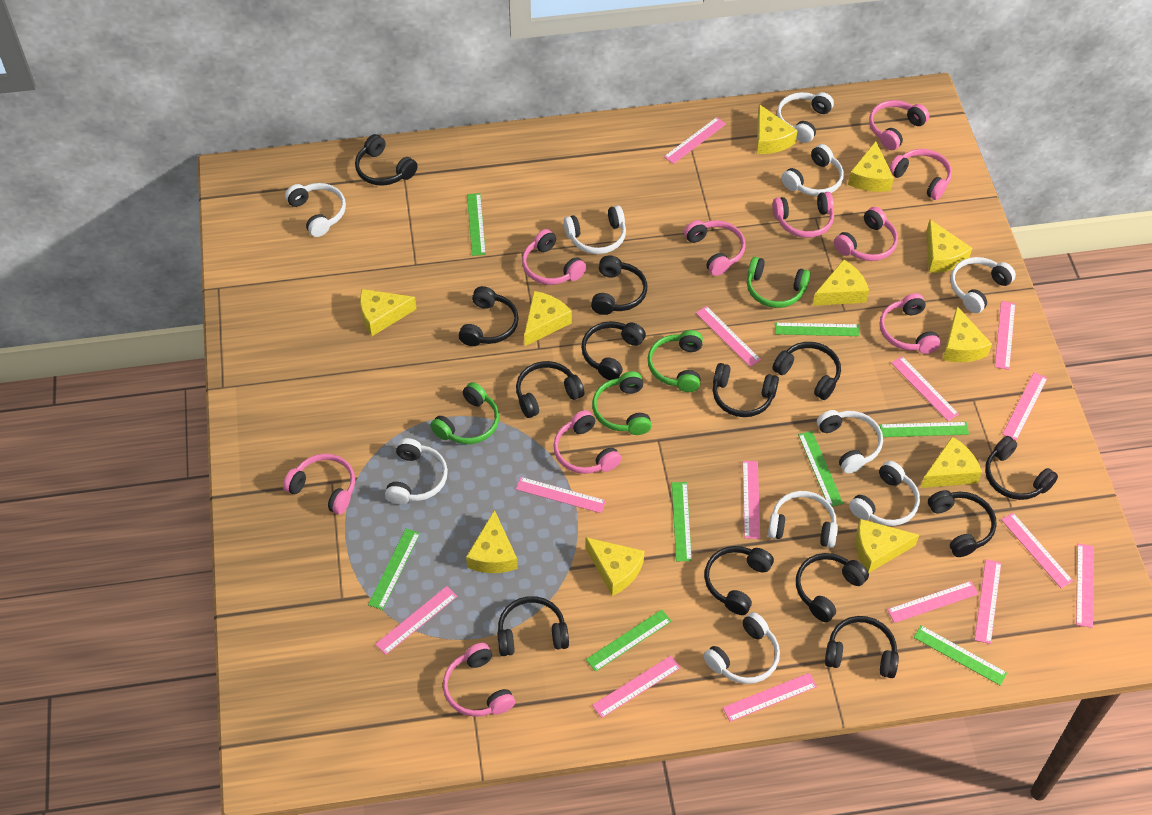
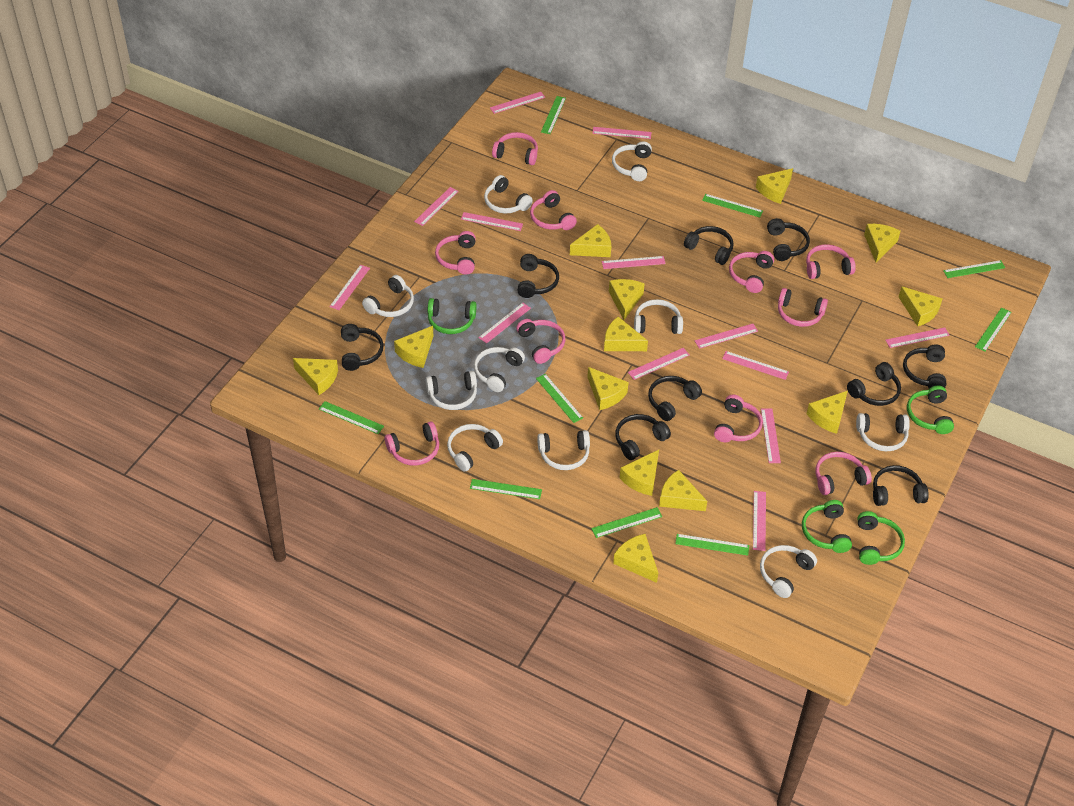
black headphones: [355,134,418,186] [458,286,519,346] [497,596,569,656] [516,361,584,418] [581,321,646,380] [591,256,647,315] [704,546,774,615] [713,363,779,417] [772,342,841,400] [796,553,869,622] [825,616,899,678] [928,490,997,557] [985,436,1058,500] = 13 -> [341,324,384,371] [517,254,559,298] [615,414,671,460] [648,376,702,421] [684,226,734,265] [767,218,810,261] [847,362,901,406] [873,465,929,506] [903,344,946,389] = 9
green ruler: [368,528,420,610] [467,193,486,256] [586,609,671,672] [672,482,692,561] [775,322,860,336] [798,431,843,507] [880,422,969,437] [914,625,1007,686] = 8 -> [319,401,384,434] [470,479,542,499] [536,374,583,423] [541,96,566,134] [591,507,662,538] [675,534,749,556] [702,194,763,217] [943,260,1005,278] [975,307,1011,352] = 9
pink ruler: [375,586,457,655] [516,477,606,513] [592,656,681,718] [664,117,726,164] [696,306,761,367] [723,673,817,722] [743,461,760,539] [887,581,978,623] [891,356,959,421] [975,559,1001,644] [995,301,1015,370] [1001,513,1073,588] [1002,372,1047,440] [1076,544,1094,628] = 14 -> [329,265,370,310] [414,187,458,226] [461,212,523,231] [478,303,531,344] [490,92,545,114] [592,127,652,139] [602,256,666,269] [628,348,689,380] [695,324,758,349] [722,351,789,380] [753,491,766,551] [761,409,781,463] [885,327,950,348] = 13
yellow cheese: [360,289,416,336] [466,510,518,573] [524,291,572,346] [585,537,644,596] [757,104,798,154] [813,259,869,306] [848,141,894,192] [856,519,919,573] [921,437,982,488] [926,220,972,273] [943,306,992,362] = 11 -> [293,358,338,395] [394,326,433,368] [570,224,611,257] [587,367,629,410] [604,317,648,351] [609,279,645,320] [613,534,658,583] [619,450,659,496] [659,470,707,511] [756,168,793,204] [806,391,848,434] [864,224,901,262] [899,286,942,326] = 13

